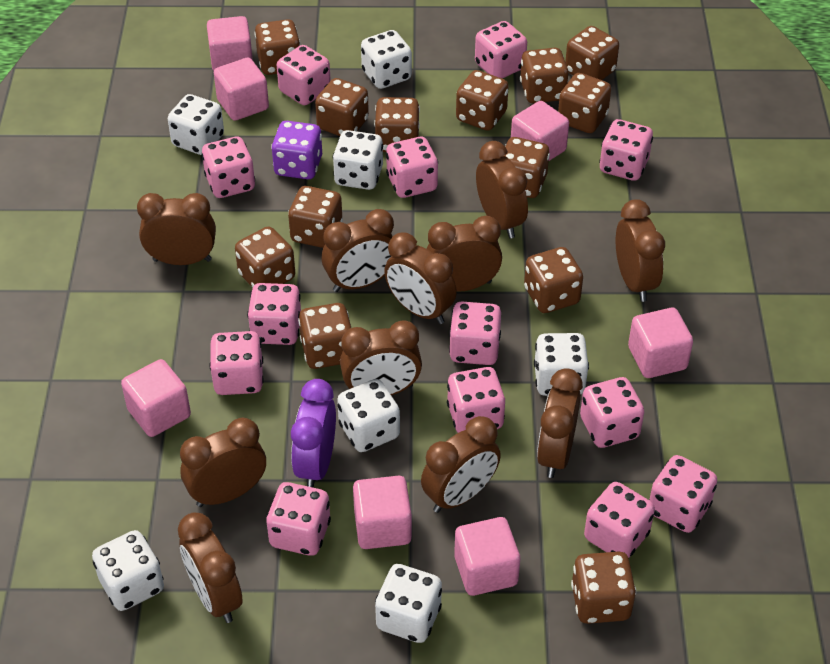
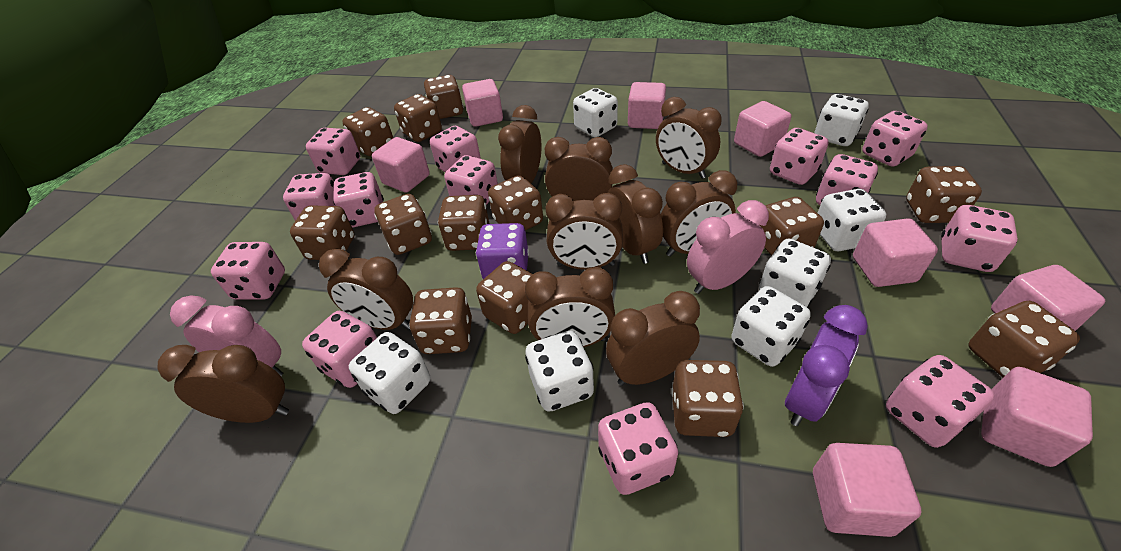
brown clock: [137,193,216,265] [178,513,243,623] [180,417,266,507] [322,209,394,292] [340,320,422,395] [384,233,457,324] [421,416,501,513] [427,216,502,292] [476,141,528,238] [537,368,583,478] [616,199,665,302] = 11 -> [158,345,289,423] [319,249,413,330] [498,105,541,183] [525,267,615,347] [545,137,613,201] [546,193,623,270] [606,291,700,386] [608,164,663,264] [656,97,722,179] [661,170,737,257] = 10
pink clock: none = 0 -> [170,295,283,376] [687,200,769,294] = 2
pink cube: [121,359,191,437] [207,16,253,71] [214,57,269,121] [353,476,412,549] [454,517,520,596] [511,101,569,161] [628,308,693,378] = 7 -> [372,137,430,193] [462,79,503,127] [628,82,666,129] [734,101,791,157] [813,443,921,537] [853,218,938,287] [981,367,1093,467] [991,265,1105,331] = 8

